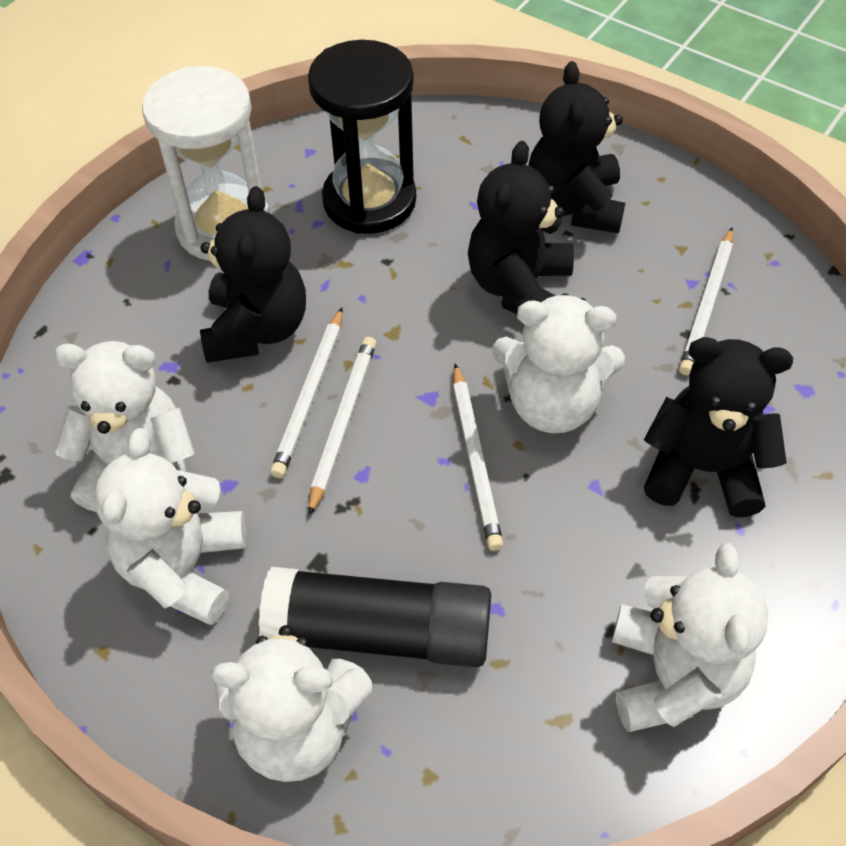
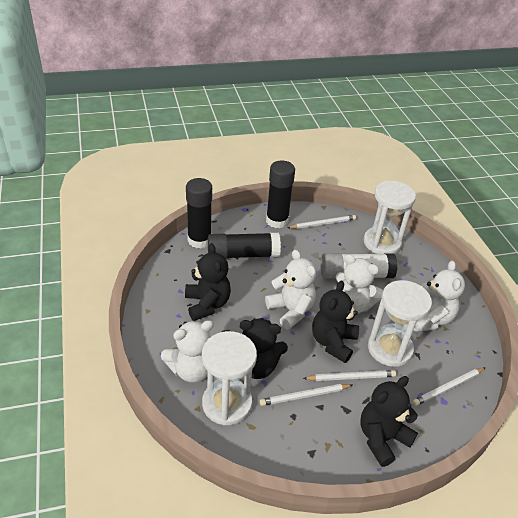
black glue stick: [259,567,491,667] = 1 -> [186,178,212,248] [208,233,281,259] [266,160,295,228] = 3
black hourglass: [308,40,416,234] = 1 -> none = 0
white glue stick: none = 0 -> [321,253,397,279] = 1
white hourglass: [142,66,270,261] = 1 -> [202,331,257,426] [363,181,416,254] [368,280,432,367] = 3
white teddy bear: [53,341,195,512] [94,428,246,625] [211,625,372,782] [492,293,625,433] [612,543,768,732] = 5 -> [161,320,214,383] [265,250,316,330] [336,254,383,313] [414,261,465,332] = 4

